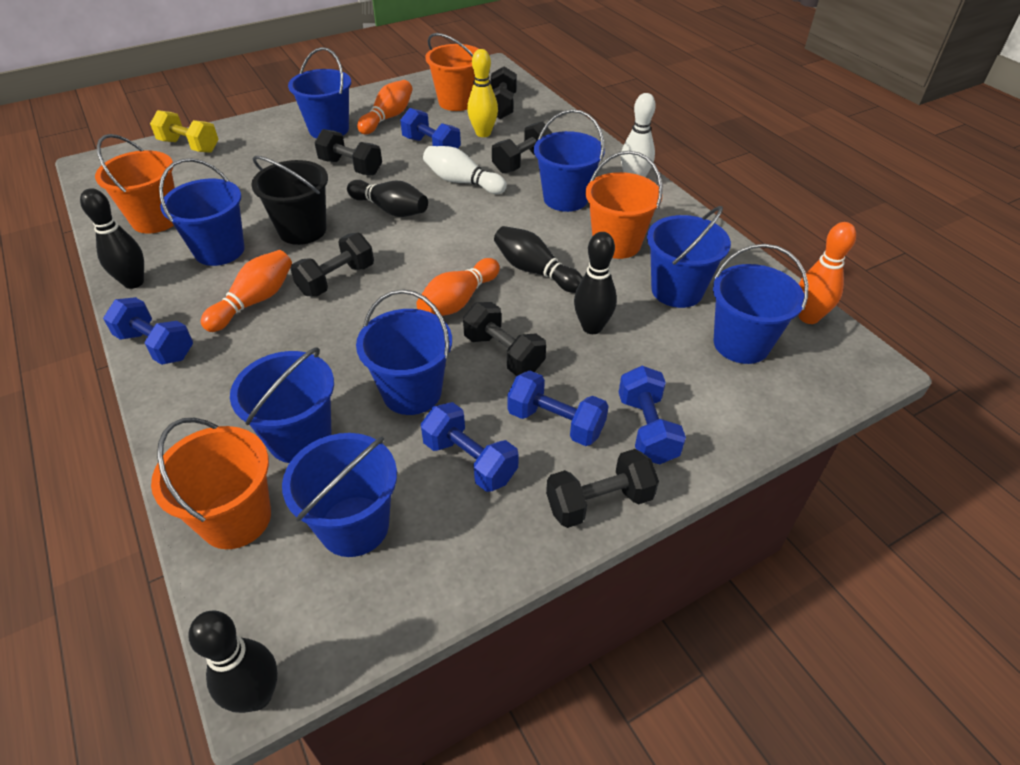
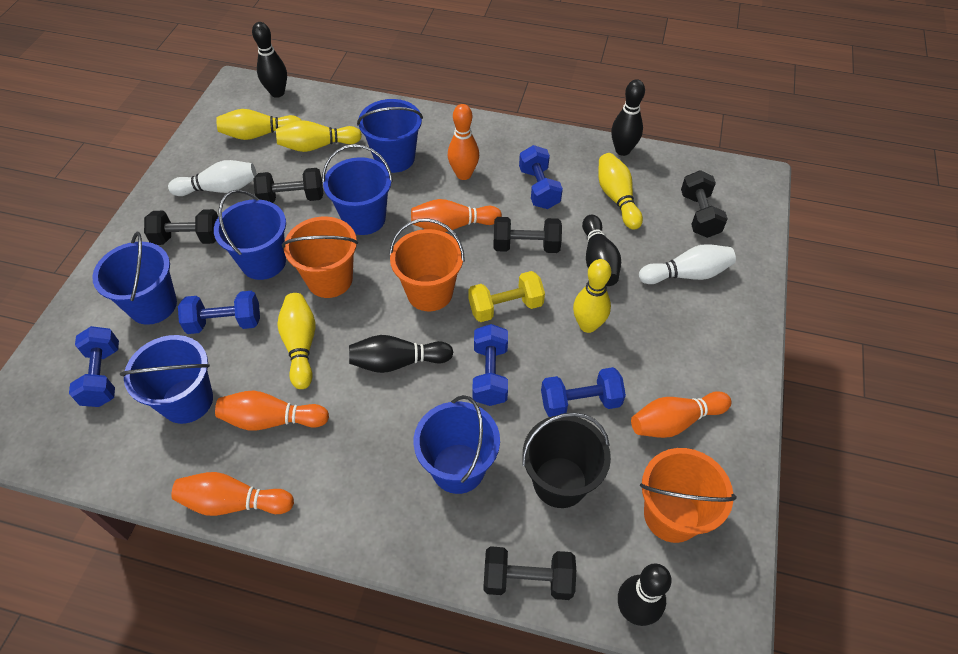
black dumbbell: [290,233,374,297] [314,129,382,175] [463,302,546,376] [491,67,517,119] [492,122,552,173] [546,449,659,528] = 6 -> [144,209,218,245] [253,168,323,203] [484,546,576,600] [493,217,562,253] [681,170,728,238] = 5
blue bucket: [159,158,245,266] [230,348,334,463] [282,433,397,557] [288,47,351,139] [356,289,452,415] [534,109,605,212] [647,206,731,308] [713,244,808,364] = 8 -> [92,232,177,325] [120,335,213,424] [214,190,286,280] [322,144,393,235] [357,99,423,173] [413,395,500,494] = 6
orange bowling pin: [201,250,292,332] [357,80,412,134] [416,258,500,316] [799,222,856,324] = 4 -> [171,472,294,516] [215,390,329,430] [411,199,502,232] [448,104,479,180] [631,391,731,438] = 5
orange bucket: [95,134,175,233] [151,418,271,549] [426,33,478,111] [585,151,662,259] = 4 -> [282,217,358,298] [389,218,465,311] [640,448,737,543] = 3
yellow bowling pin: [467,49,498,137] = 1 -> [216,109,301,140] [276,120,362,152] [278,293,315,389] [573,259,611,333] [598,153,643,230] = 5

